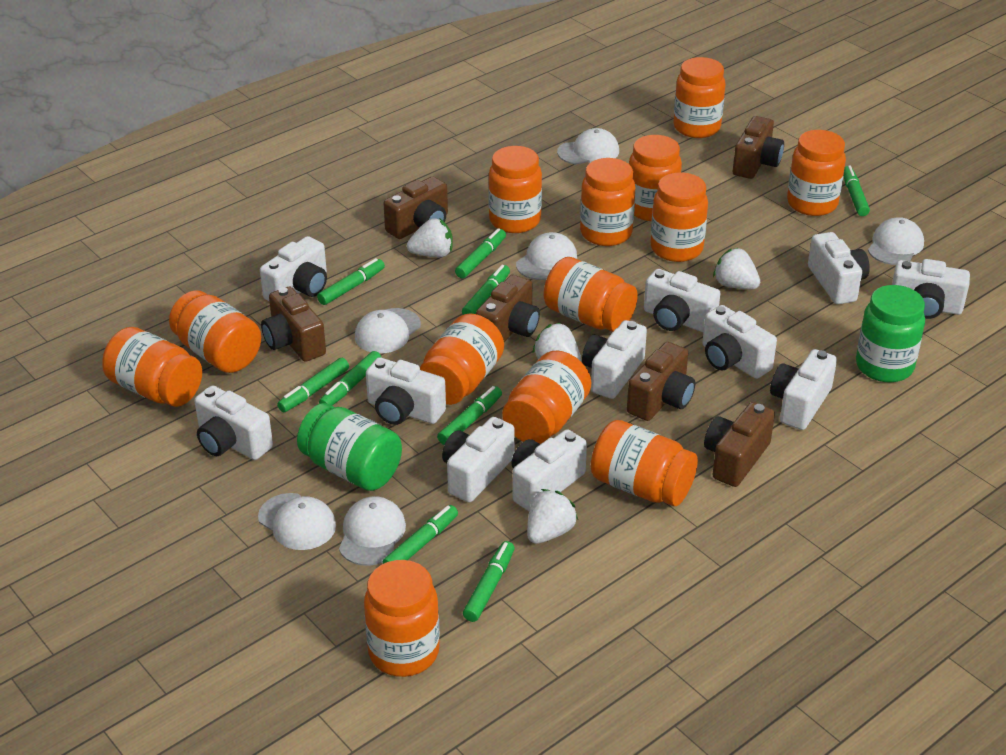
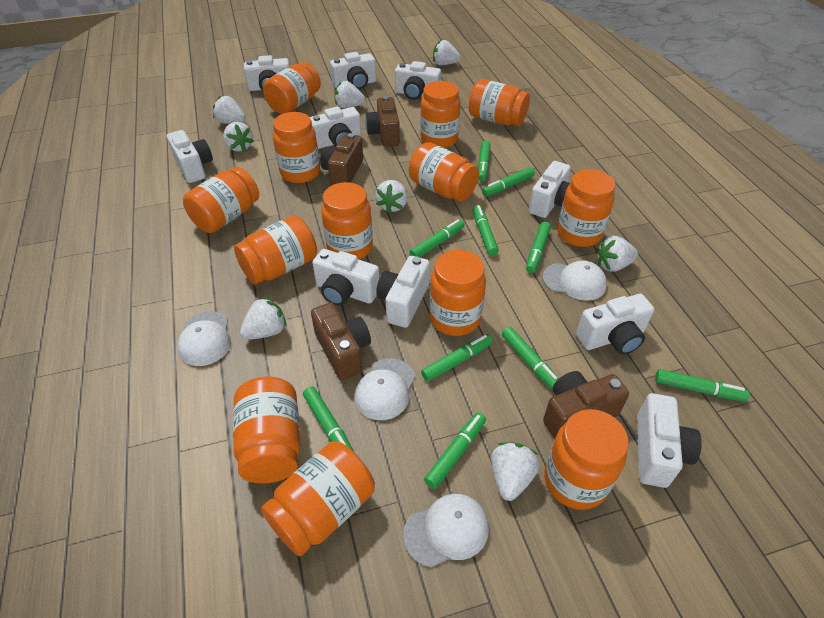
brown camera: [261,287,326,362] [384,176,448,239] [476,275,540,342] [627,342,695,421] [704,402,775,487] [733,116,784,179] = 6 -> [311,302,371,381] [321,133,363,186] [365,96,400,147] [543,371,629,439] = 4
green jar: [297,403,402,491] [856,285,925,382] = 2 -> none = 0
green marker: [277,358,349,412] [317,258,385,305] [319,351,382,405] [383,505,458,564] [437,386,502,445] [455,228,506,278] [462,265,510,315] [463,541,515,622] [843,165,870,216] = 9 -> [303,386,354,452] [410,219,465,257] [421,334,493,382] [424,412,486,489] [473,205,499,256] [478,140,491,181] [482,167,535,197] [502,327,558,390] [526,222,551,273] [655,369,749,401] = 10
white camera: [194,385,273,460] [260,236,327,301] [366,357,446,425] [442,417,515,502] [511,429,587,511] [582,320,647,399] [644,269,720,332] [702,305,777,379] [770,349,837,430] [808,232,870,304] [892,259,970,319] = 11 -> [167,130,213,183] [244,55,290,91] [310,107,362,149] [312,249,379,306] [330,52,376,89] [376,256,430,328] [395,61,441,100] [529,161,571,218] [576,294,654,355] [637,393,702,488] = 10
white cap: [258,493,336,550] [339,496,406,566] [355,308,421,353] [516,232,577,280] [557,128,619,164] [868,217,924,265] = 6 -> [177,311,231,366] [354,358,415,420] [403,494,489,568] [543,261,607,301] = 4
white strawberry: [407,218,453,257] [527,489,578,544] [532,322,581,361] [713,248,760,289] = 4 -> [213,96,246,124] [223,122,254,152] [240,297,287,340] [334,81,365,108] [375,180,407,213] [433,40,461,65] [491,442,539,501] [596,236,638,272] = 8

